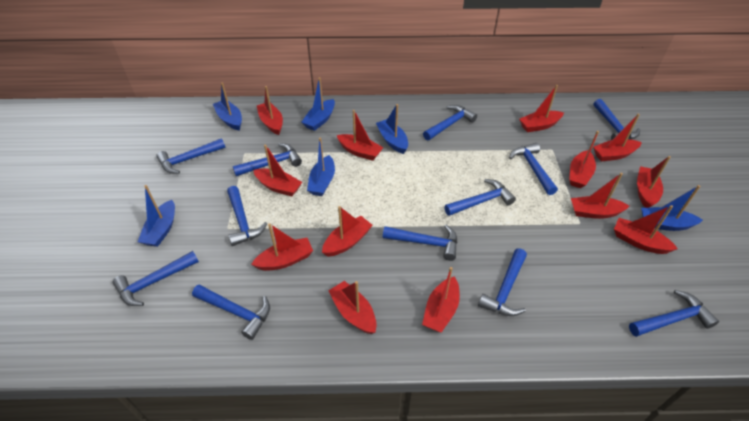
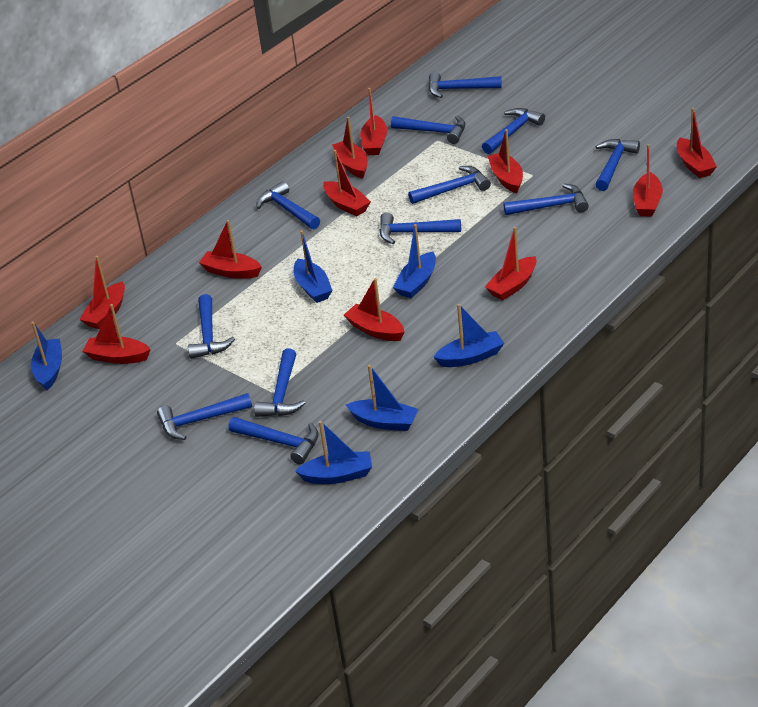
red boat: [251,223,313,271] [253,145,302,196] [257,86,283,135] [322,206,373,257] [328,281,377,334] [337,110,384,161] [422,267,460,333] [519,85,564,132] [569,131,599,188] [571,173,629,219] [593,114,642,161] [614,205,678,254] [637,156,671,208] = 13 -> [79,256,125,329] [83,304,151,364] [199,220,262,279] [323,150,371,216] [332,117,368,178] [344,278,404,341] [360,88,387,155] [485,227,537,300] [488,129,523,193] [633,144,663,217] [677,108,717,178] = 11

